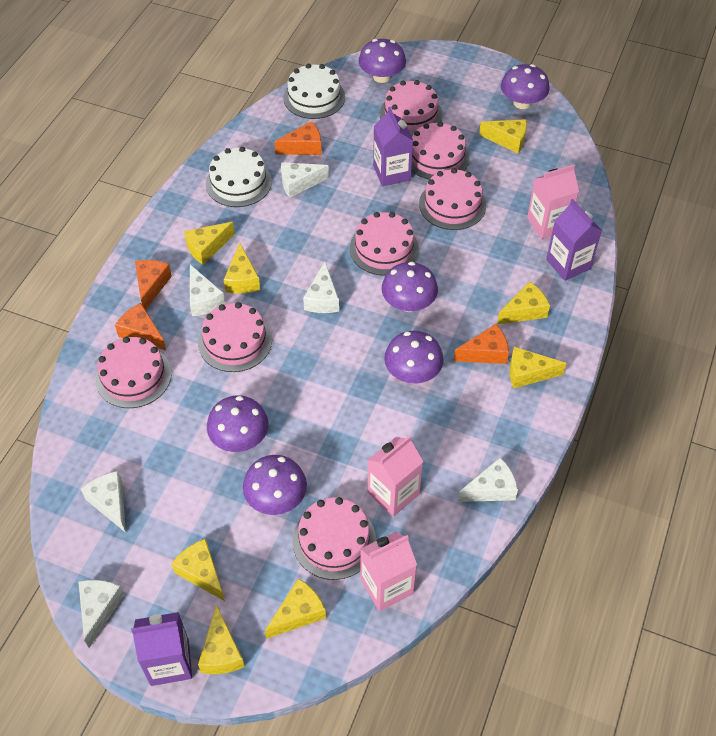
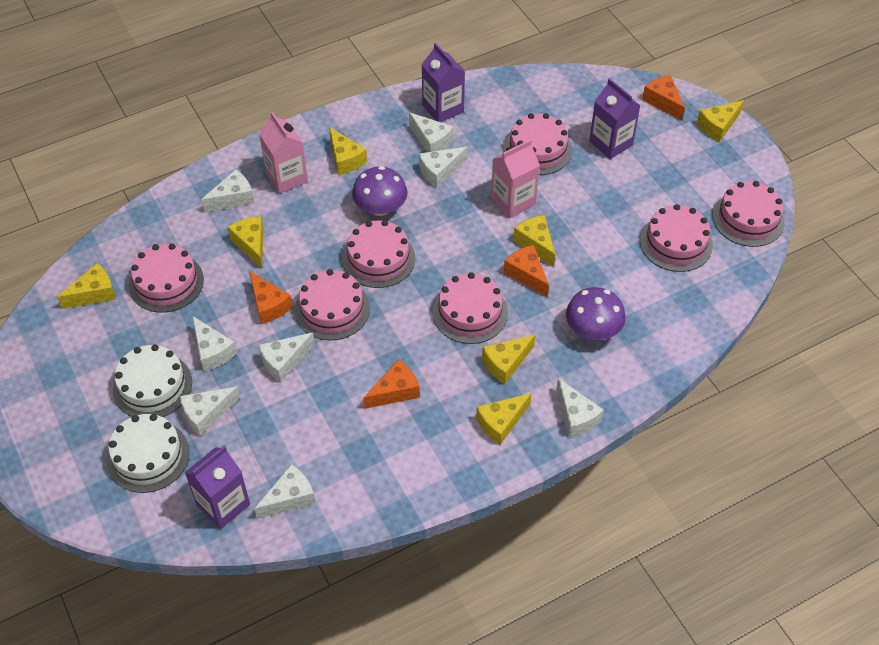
pink carton: [360,531,417,611] [367,435,423,517] [527,165,579,239] = 3 -> [259,111,308,193] [491,139,540,218] = 2
purple mushroom: [207,395,269,452] [243,455,307,515] [359,39,406,83] [382,262,438,312] [384,331,444,384] [501,64,549,109] = 6 -> [352,166,408,216] [566,287,626,340] = 2
white cheese: [78,580,124,648] [81,471,126,533] [190,265,225,316] [281,162,329,198] [303,262,339,313] [457,457,518,502] = 6 -> [180,387,240,436] [192,316,237,371] [201,169,254,212] [254,464,316,519] [259,332,315,382] [409,112,453,152] [419,147,468,188] [556,378,604,437] = 8
yellow cheese: [171,539,225,601] [184,222,235,265] [198,604,245,674] [224,243,260,294] [265,578,326,639] [479,119,527,153] [497,281,550,324] [509,347,566,388] = 8 -> [57,263,116,309] [227,216,263,268] [329,127,367,175] [476,393,532,445] [482,334,536,384] [513,215,555,267] [697,100,744,142] = 7

